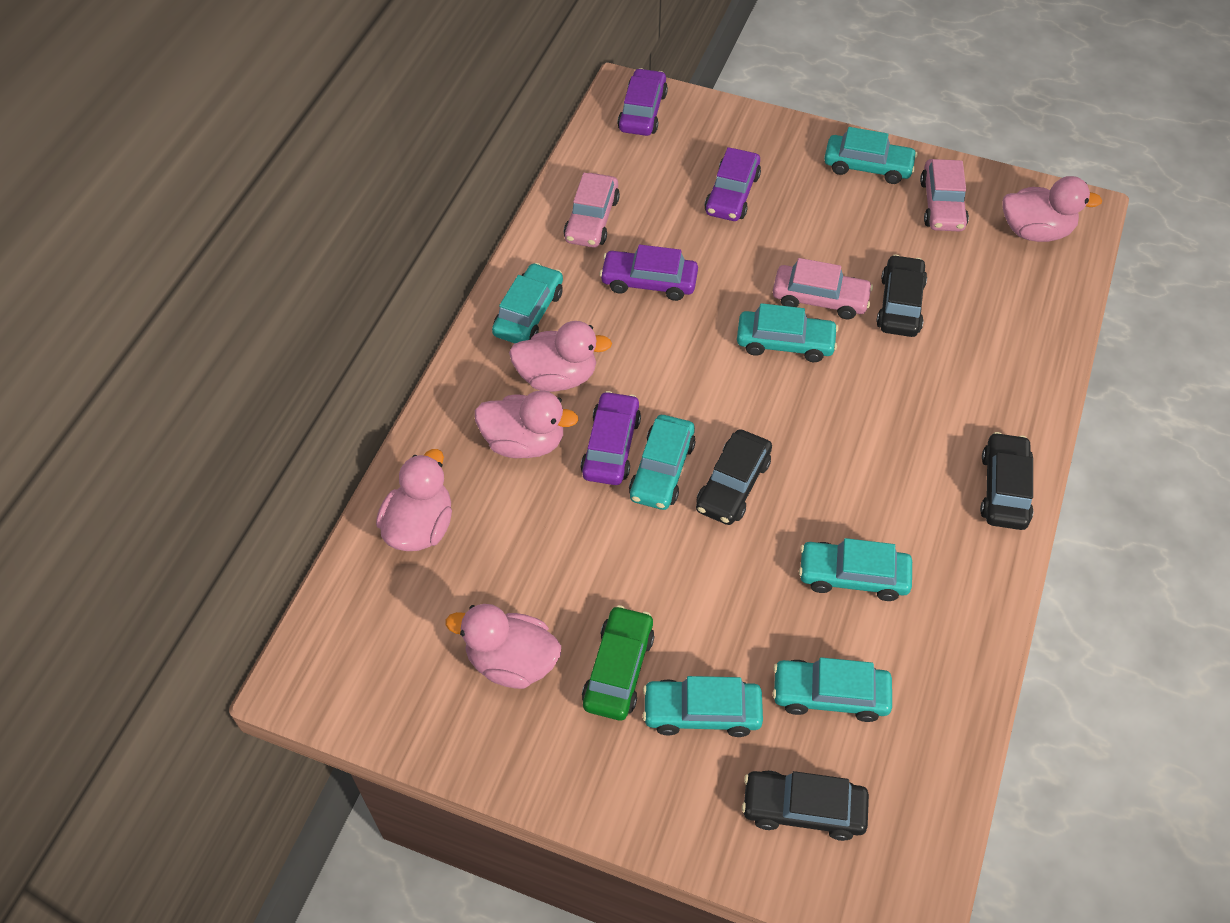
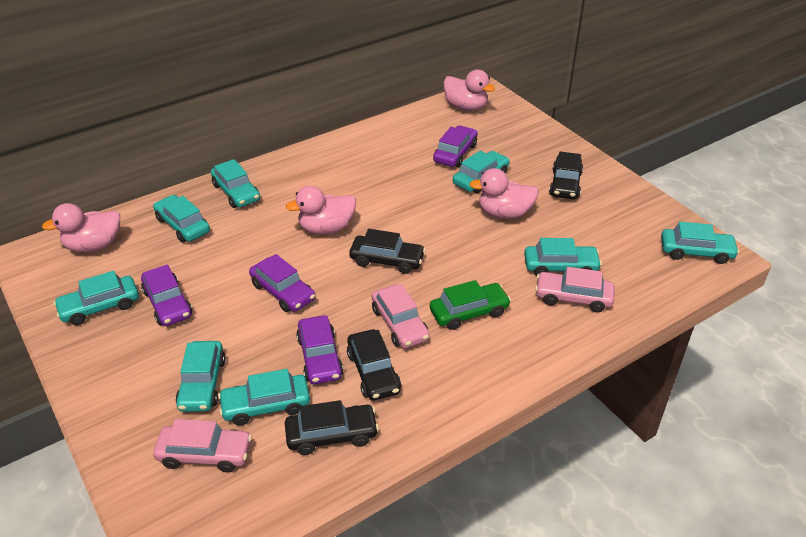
pink duck: [376,449,452,551] [446,604,561,689] [475,390,578,458] [509,321,612,392] [1002,176,1102,242] = 5 -> [42,203,120,253] [286,186,356,234] [443,70,496,111] [469,168,539,219] = 4
turquoise car: [492,263,563,343] [629,415,696,510] [642,676,763,737] [737,303,838,362] [772,657,892,722] [799,538,912,601] [824,127,918,184] = 7 -> [53,271,139,325] [153,195,210,243] [176,341,226,412] [211,159,260,208] [218,369,310,426] [453,151,510,193] [524,238,602,276] [661,222,739,264] = 8

